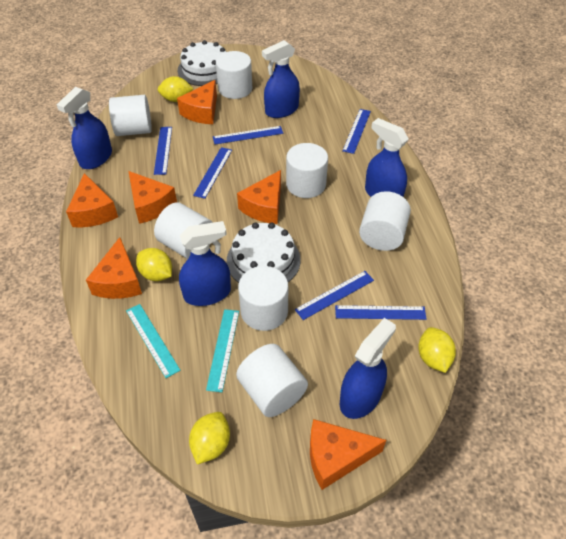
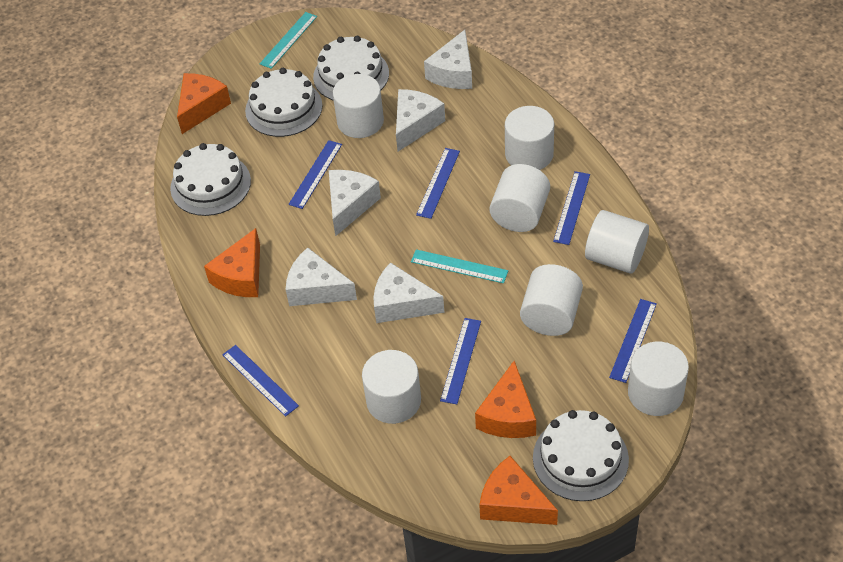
blue spray bottle: [57,87,112,169] [179,221,231,306] [262,40,300,118] [340,318,396,419] [365,118,409,197] = 5 -> none = 0
orange cheese: [66,173,118,227] [86,237,142,299] [129,171,177,224] [177,80,217,124] [237,170,281,224] [310,419,386,490] = 6 -> [177,73,231,134] [204,228,260,297] [475,361,536,438] [479,456,558,525] = 4
white cake: [178,40,226,86] [227,222,301,283] = 2 -> [170,143,251,216] [245,68,323,137] [313,36,389,101] [533,410,629,501] = 4
white cheese: none = 0 -> [286,247,357,306] [329,170,381,236] [373,262,444,323] [396,89,445,151] [424,30,472,89] = 5
yellow lemon: [136,248,172,281] [158,76,193,102] [189,412,230,464] [418,327,456,373] = 4 -> none = 0

